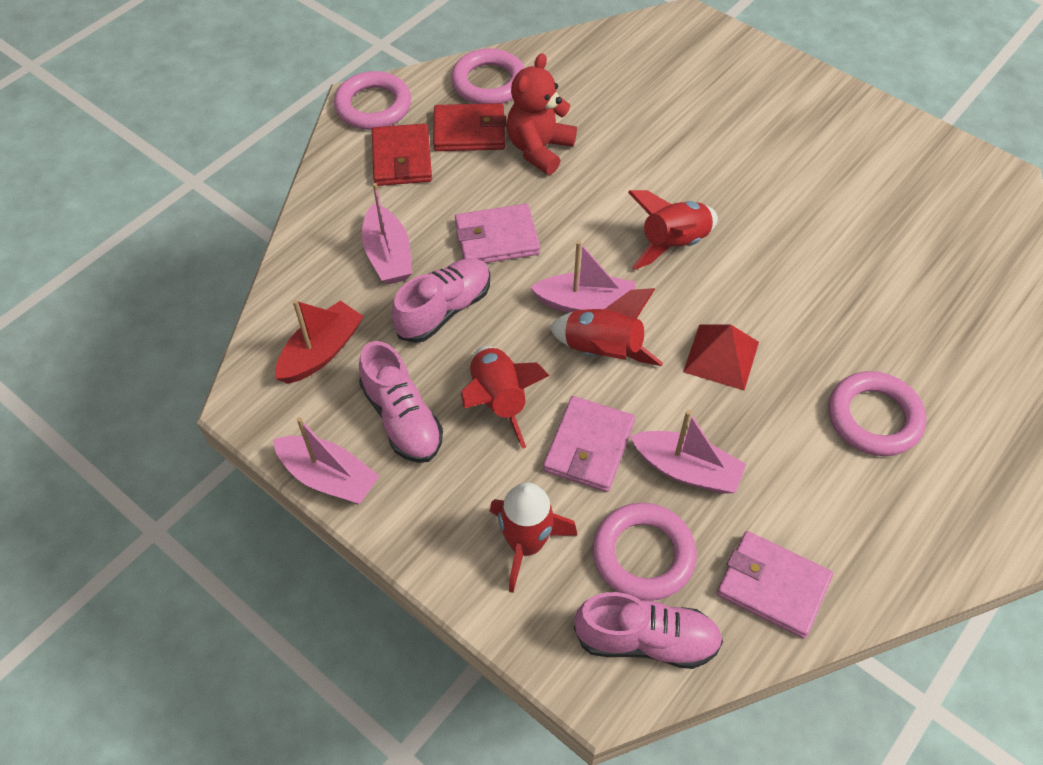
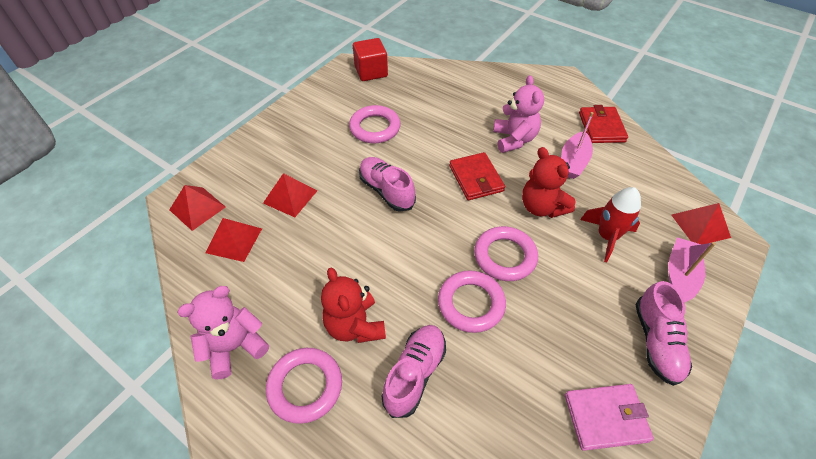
pink boat: [273,417,379,504] [362,183,412,284] [530,241,636,313] [630,410,746,494] = 4 -> [561,112,594,179] [668,237,716,303] = 2
pink teddy bear: none = 0 -> [178,286,269,379] [493,75,544,153] = 2
pink wallet: [455,204,540,263] [543,396,635,492] [717,531,833,638] = 3 -> [565,384,654,451] = 1
red boat: [275,300,364,384] = 1 -> none = 0
red cube: none = 0 -> [353,38,388,81] = 1
red pyramid: [683,325,759,390] = 1 -> [169,185,226,231] [205,218,262,262] [263,173,317,217] [671,203,731,244] = 4
red rocket: [461,346,550,449] [490,482,577,593] [549,288,663,366] [628,190,718,270] = 4 -> [580,187,641,262] = 1
red teddy bear: [507,53,577,175] = 1 -> [321,268,386,343] [522,147,576,218] = 2

